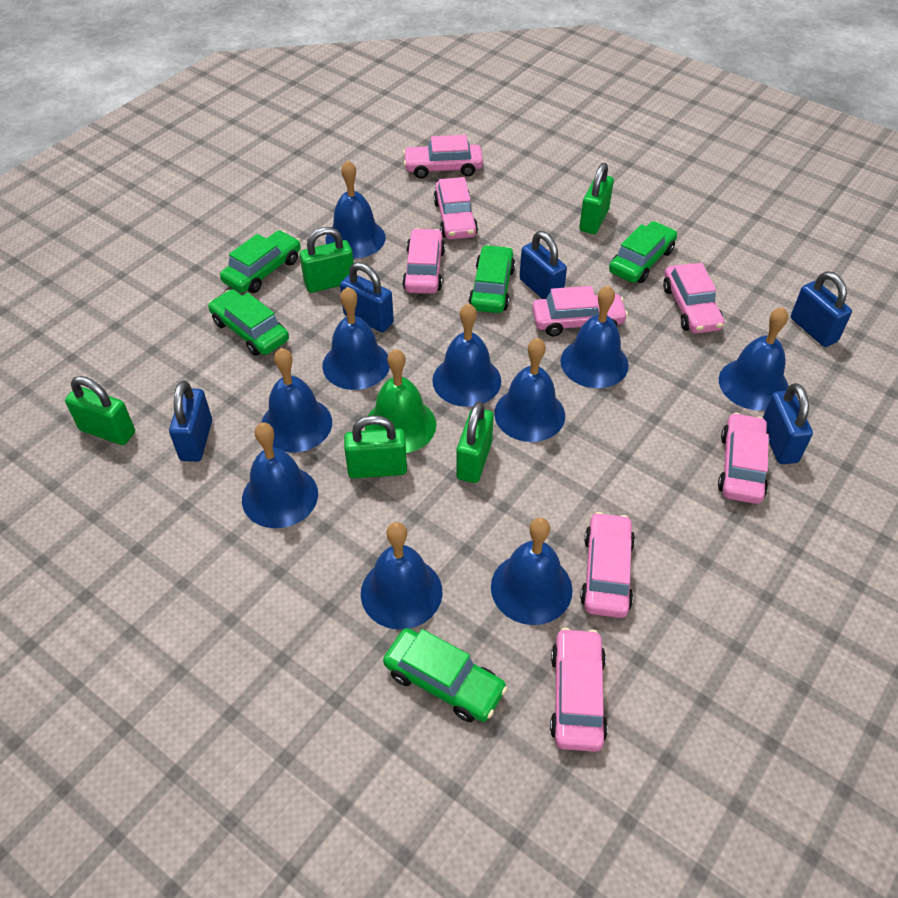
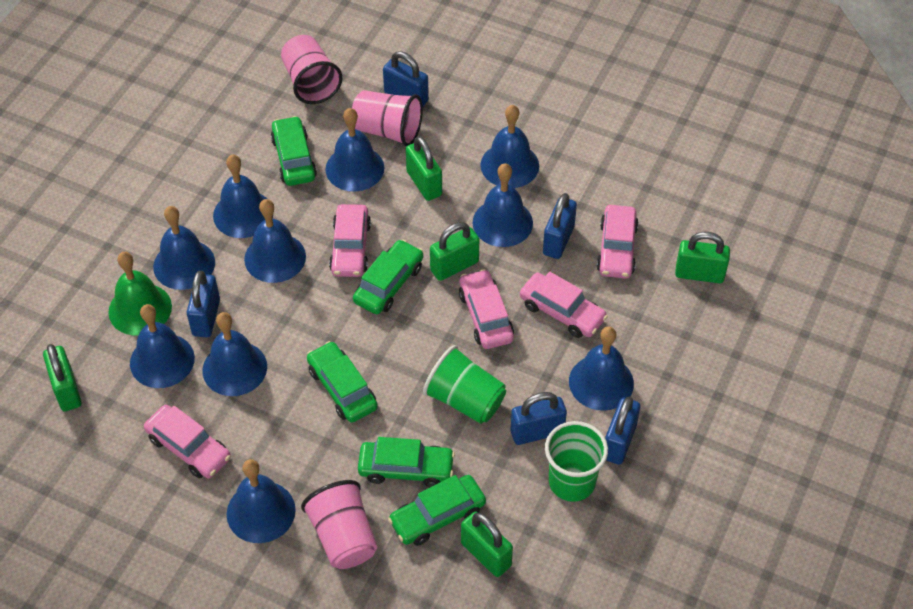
green cup: none = 0 -> [423,345,506,424] [545,421,608,502] = 2
pink car: [402,228,445,294] [403,135,483,179] [433,177,478,239] [532,286,628,336] [550,628,608,752] [580,512,635,618] [663,263,724,334] [718,412,769,504] = 8 -> [144,405,231,479] [329,204,371,277] [459,269,514,349] [520,272,608,338] [597,205,639,279] = 5
pink cup: none = 0 -> [281,35,342,104] [301,480,377,569] [352,90,423,147] = 3

